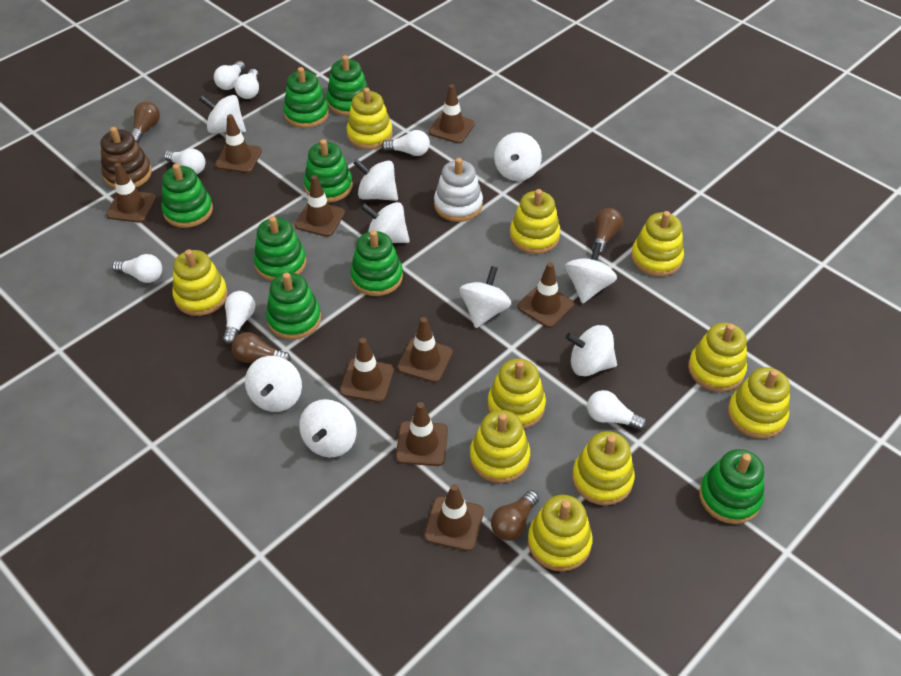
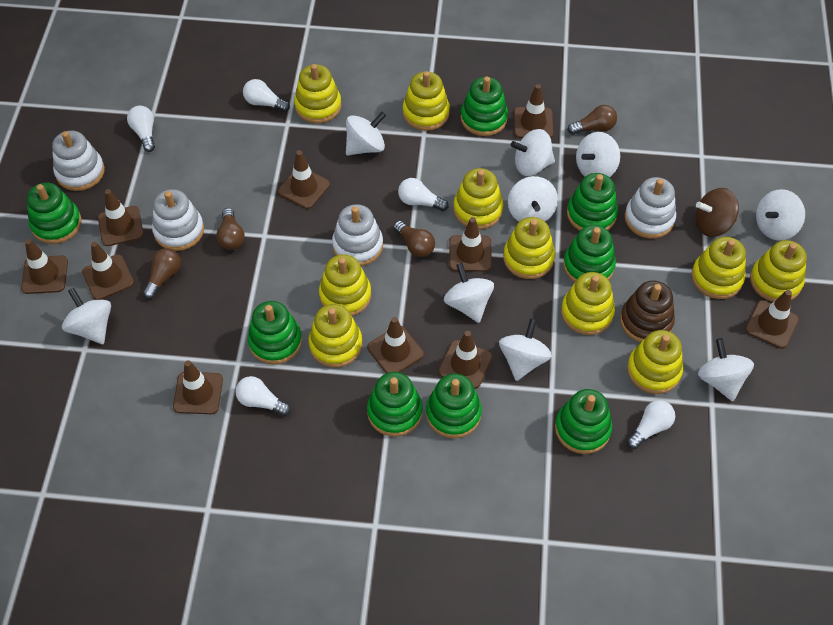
brown spinning top: none = 0 -> [695,188,739,237] = 1
brown traffic cone: [106,163,156,223] [215,114,262,173] [295,175,345,237] [340,338,394,402] [396,402,448,466] [397,317,453,383] [424,484,484,551] [429,84,475,144] [517,262,574,328] = 9 -> [21,239,68,294] [82,242,134,300] [98,189,144,246] [173,360,223,414] [278,150,330,209] [367,317,424,373] [438,331,493,389] [449,217,492,272] [513,84,554,138] [745,290,799,349] = 10
white light bulb: [112,254,162,283] [164,148,205,174] [214,61,245,90] [223,291,255,344] [234,69,259,99] [381,130,430,156] [587,390,647,430] = 7 -> [127,105,155,152] [235,376,291,416] [243,79,290,112] [398,178,449,211] [627,400,675,449] = 5
white stacking toy: [434,158,483,222] = 1 -> [52,131,105,191] [152,189,204,251] [332,204,383,266] [625,177,676,239] = 4

